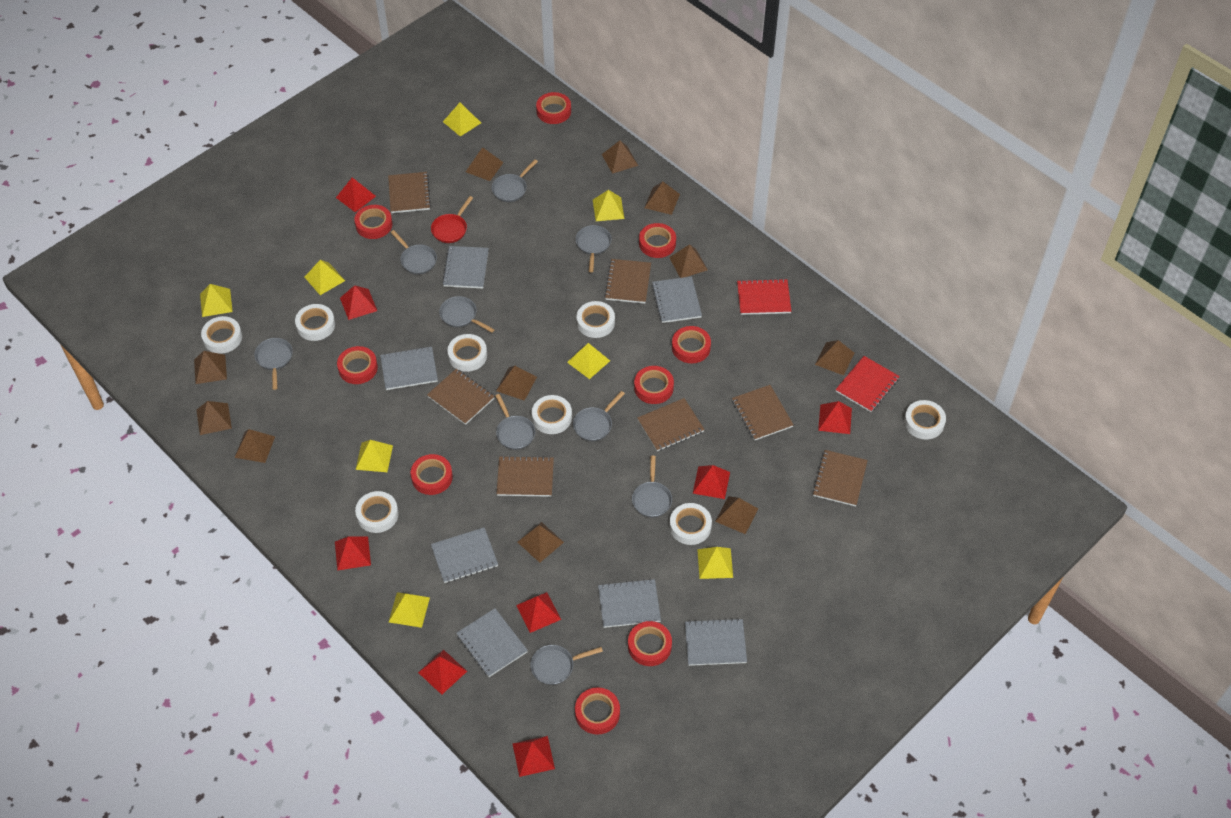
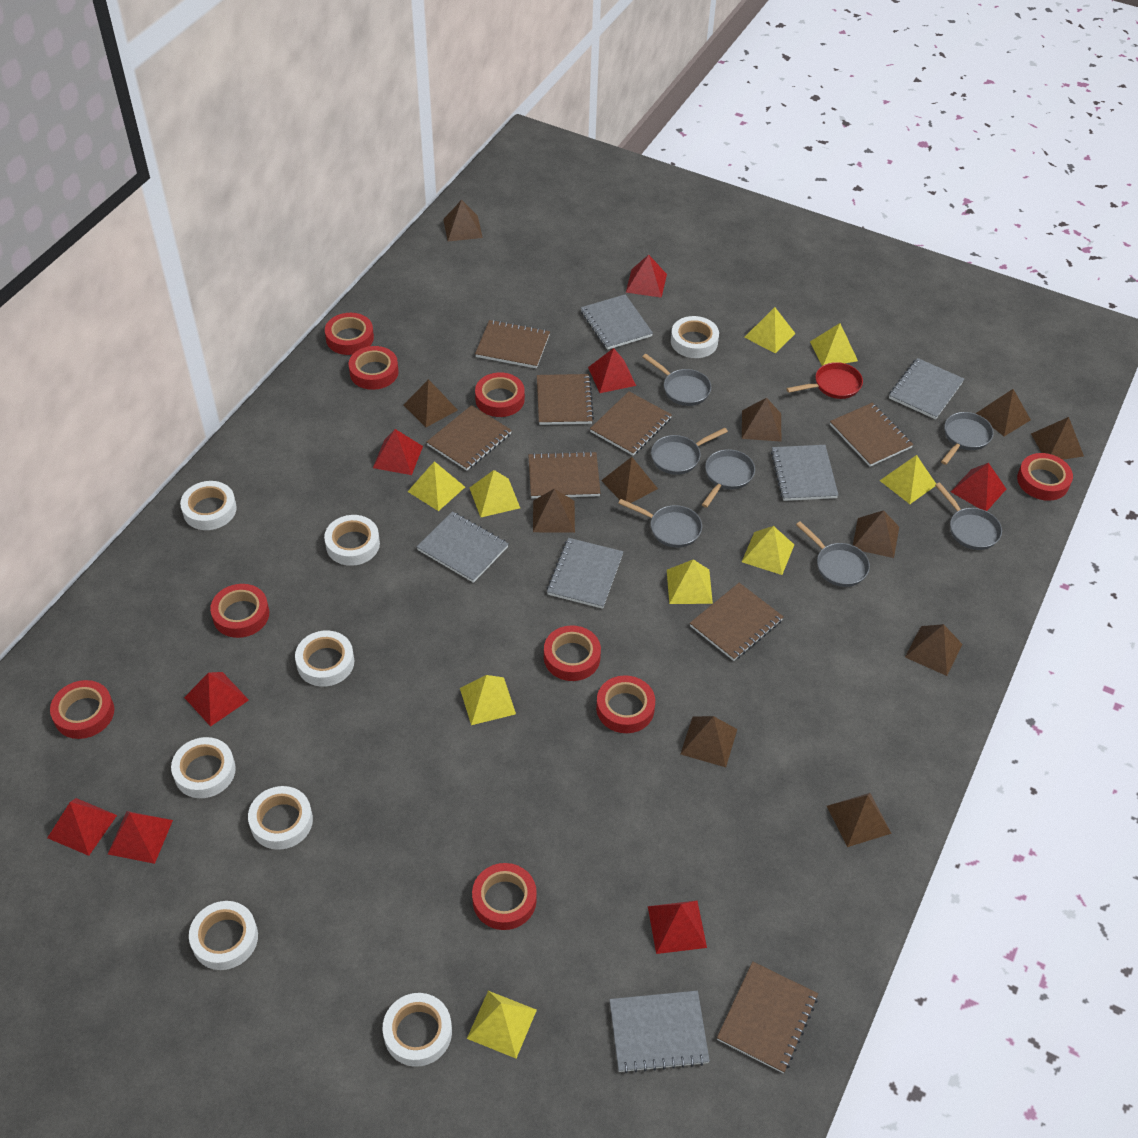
brown notebook: [388,172,431,213] [427,369,495,425] [497,456,554,497] [604,259,651,303] [637,398,705,451] [732,385,794,440] [812,450,868,506] = 7 -> [427,405,512,471] [475,320,550,368] [528,451,600,498] [537,374,594,425] [590,392,672,455] [690,583,784,661] [717,962,818,1073] [830,403,914,467] = 8
grey notebook: [380,346,438,390] [431,527,498,583] [442,246,489,288] [456,608,528,677] [598,579,661,628] [652,276,702,323] [685,618,747,666] = 7 -> [417,511,509,583] [547,538,623,609] [581,294,653,350] [609,991,710,1073] [771,445,839,501] [889,358,964,419] = 6
grey pan: [254,338,293,390] [390,230,437,275] [439,296,495,333] [491,160,538,202] [495,394,535,450] [530,645,603,685] [573,391,625,441] [575,225,612,272] [632,456,672,518] = 9 -> [618,499,702,548] [642,354,711,406] [651,428,728,475] [702,449,755,508] [796,521,870,587] [935,482,1002,550] [941,412,994,465] = 7
red notebook: [737,279,791,315] [836,356,900,412] = 2 -> none = 0
yellow pyramid: [200,284,233,317] [305,260,345,295] [356,440,393,472] [389,592,430,628] [443,103,481,136] [567,343,610,379] [593,190,624,221] [697,547,733,579] = 8 -> [407,461,465,511] [460,675,516,725] [467,991,537,1058] [470,470,520,517] [667,559,713,604] [742,526,794,575] [744,307,796,354] [810,323,858,366] [880,455,936,504] = 9

